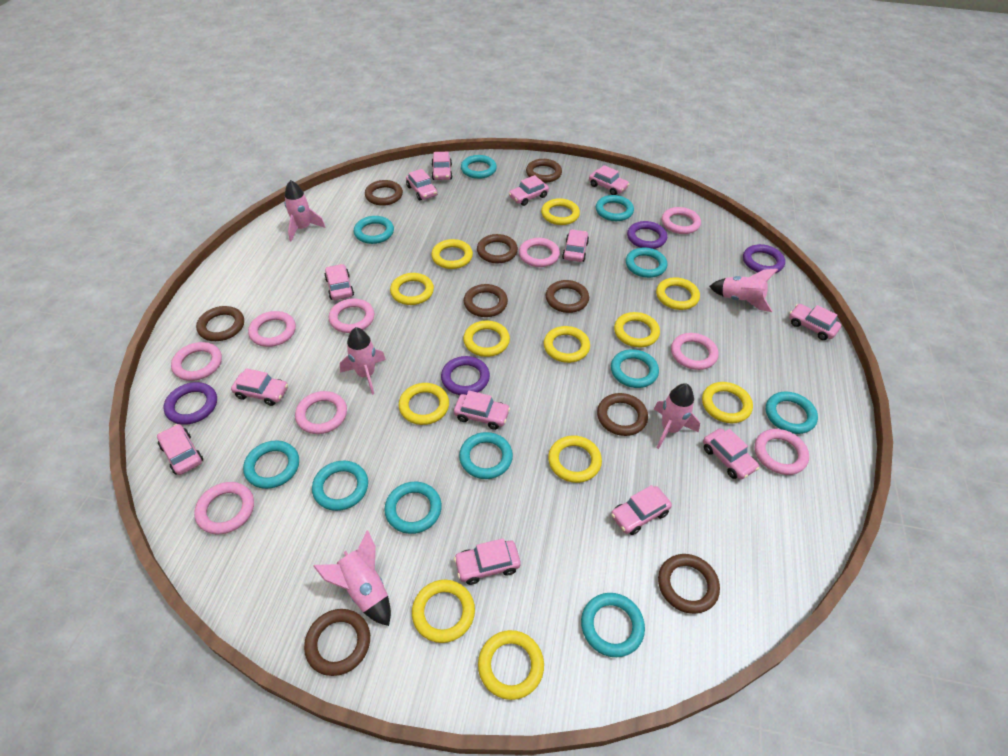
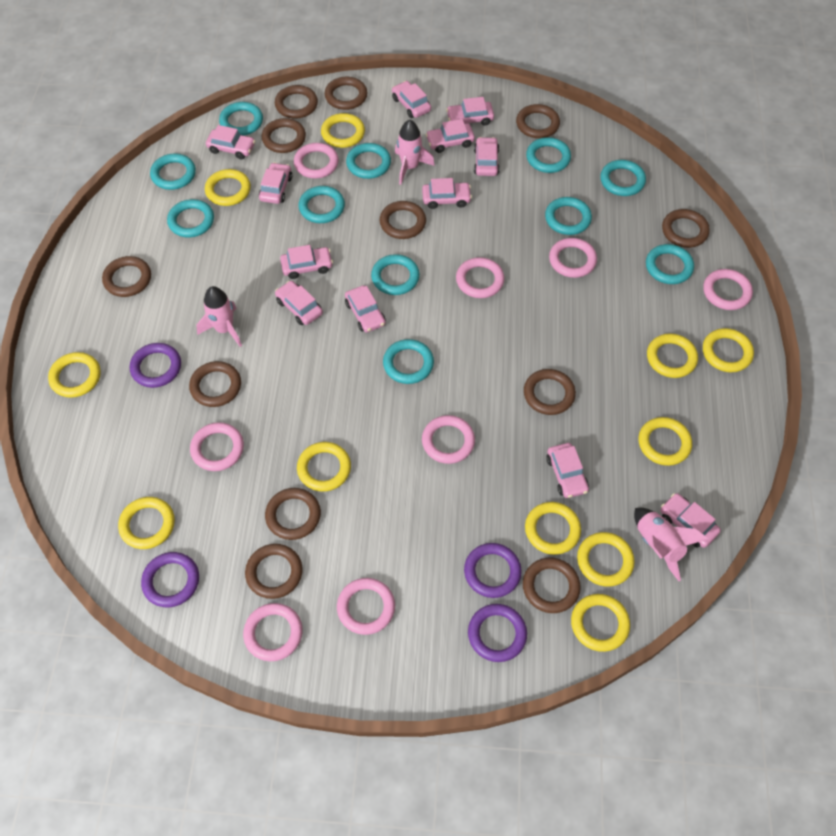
brown ring: [196,306,244,341] [304,609,370,676] [365,180,403,206] [464,284,508,317] [477,234,518,263] [526,159,562,183] [546,280,589,313] [597,393,648,436] [658,554,720,614] = 9 -> [102,256,151,297] [189,361,241,407] [245,544,303,599] [262,118,306,153] [265,488,321,540] [275,85,318,119] [325,77,368,110] [380,201,426,239] [516,104,560,138] [523,558,581,613] [524,369,576,415] [662,209,710,248] = 12
pink car: [157,424,203,475] [231,368,288,406] [324,264,354,300] [406,169,438,200] [432,152,452,180] [454,391,510,430] [454,538,521,585] [509,175,549,206] [562,229,589,262] [589,165,629,195] [611,485,672,535] [703,428,759,480] [789,304,841,340] = 13 -> [206,125,255,159] [259,162,292,204] [275,281,323,325] [280,245,333,279] [345,285,386,333] [392,81,431,118] [422,178,472,209] [426,119,475,153] [446,97,494,126] [474,137,500,176] [546,443,589,498] [660,493,721,548] = 12
pink ring: [171,342,222,381] [194,482,254,534] [248,311,296,347] [295,391,347,434] [329,299,374,333] [519,238,560,267] [662,207,701,234] [671,333,719,370] [755,429,809,475] = 9 -> [190,422,244,471] [243,603,303,661] [294,143,339,179] [337,578,395,635] [422,415,475,464] [456,257,504,298] [549,238,597,278] [703,269,753,310] = 8
pink rocket: [284,180,326,241] [313,530,391,626] [340,327,386,395] [654,383,700,449] [709,269,778,312] = 5 -> [196,286,242,347] [395,119,435,185] [634,508,708,581] = 3
yellow ring: [390,273,434,305] [399,383,449,425] [412,580,475,643] [431,239,473,269] [463,320,510,357] [478,630,544,700] [541,198,580,225] [544,326,590,363] [548,436,602,483] [614,312,660,347] [656,277,700,310] [702,382,753,423] = 12 -> [48,352,101,398] [118,497,175,549] [205,169,251,206] [297,442,351,492] [321,113,365,148] [525,502,581,555] [571,594,630,652] [577,532,635,587] [638,417,692,466] [647,333,698,378] [703,328,754,372] = 11

